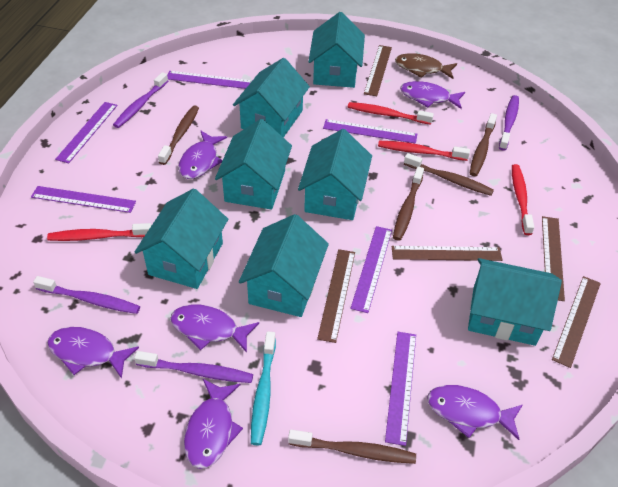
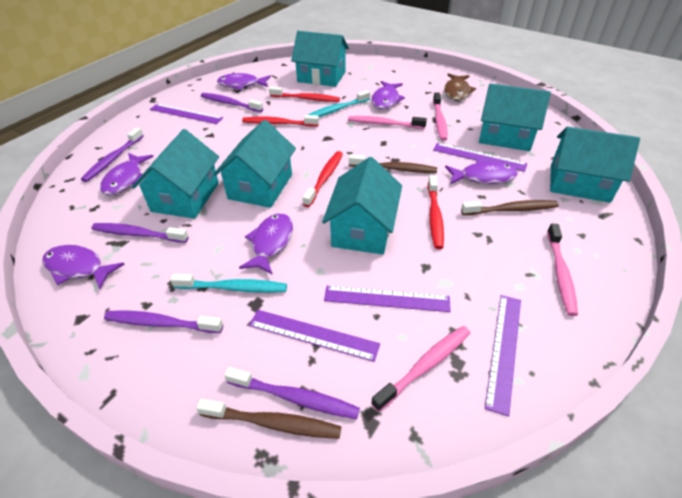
brown ruler: [317,249,355,343] [364,45,392,96] [391,246,502,261] [542,216,565,301] [552,276,601,368] = 5 -> none = 0
brown toothbrush: [158,105,199,165] [288,430,416,464] [393,167,424,241] [404,153,494,196] [470,113,497,176] = 5 -> [196,398,341,439] [349,154,437,173] [461,200,559,215] = 3
pink toothbrush: none = 0 -> [348,116,427,129] [371,326,470,412] [433,93,447,141] [547,223,578,316] = 4
purple ruler: [31,186,136,213] [55,102,118,163] [167,71,252,89] [323,119,417,144] [350,226,392,313] [385,332,416,446] = 6 -> [150,103,223,124] [249,310,380,362] [324,286,451,312] [433,143,527,172] [485,295,521,416] = 5
purple toothbrush: [33,276,140,314] [113,72,168,128] [134,351,253,383] [499,95,519,151] = 4 -> [81,127,144,182] [91,223,189,243] [104,310,223,333] [201,93,263,112] [224,367,360,419] = 5
turquoise house: [135,189,228,289] [215,119,292,210] [233,58,310,138] [239,214,329,317] [298,129,372,220] [308,12,365,88] [468,258,562,346] = 7 -> [132,129,219,219] [214,120,296,208] [291,31,349,87] [322,157,402,255] [479,83,551,151] [550,127,640,203] = 6
turquoise toothbrush: [251,332,276,446] = 1 -> [170,274,287,293] [308,90,370,117] = 2

